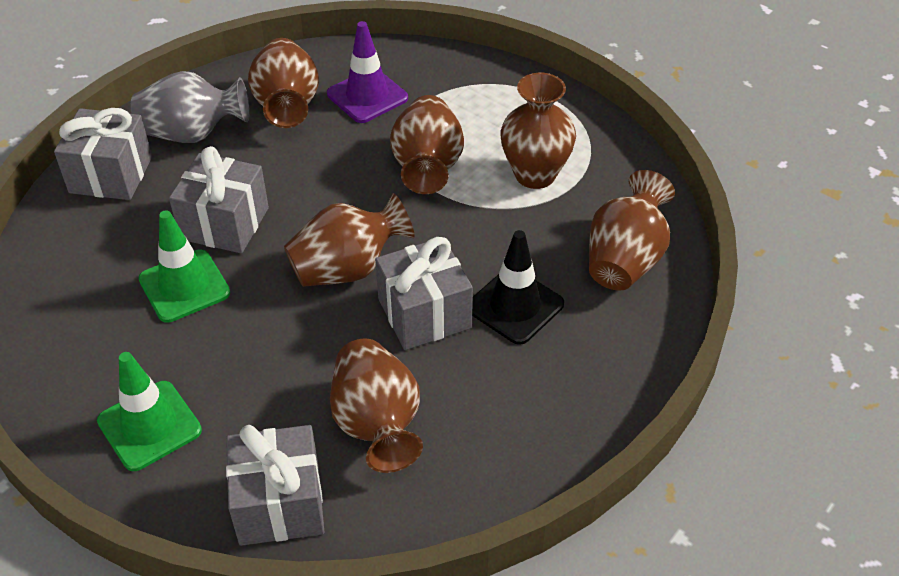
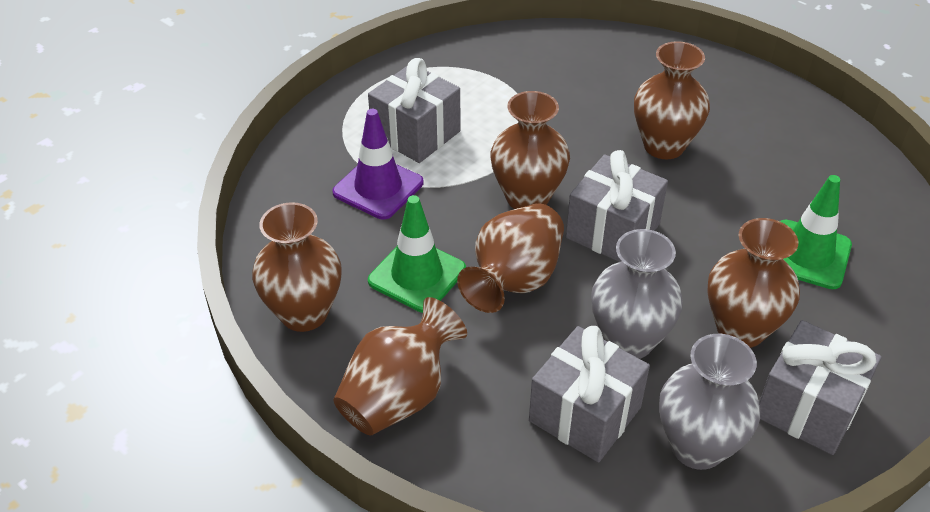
black traffic cone: [472,230,564,345] = 1 -> none = 0
grey vase: [131,71,250,143] = 1 -> [591,229,683,359] [659,334,760,470] = 2

